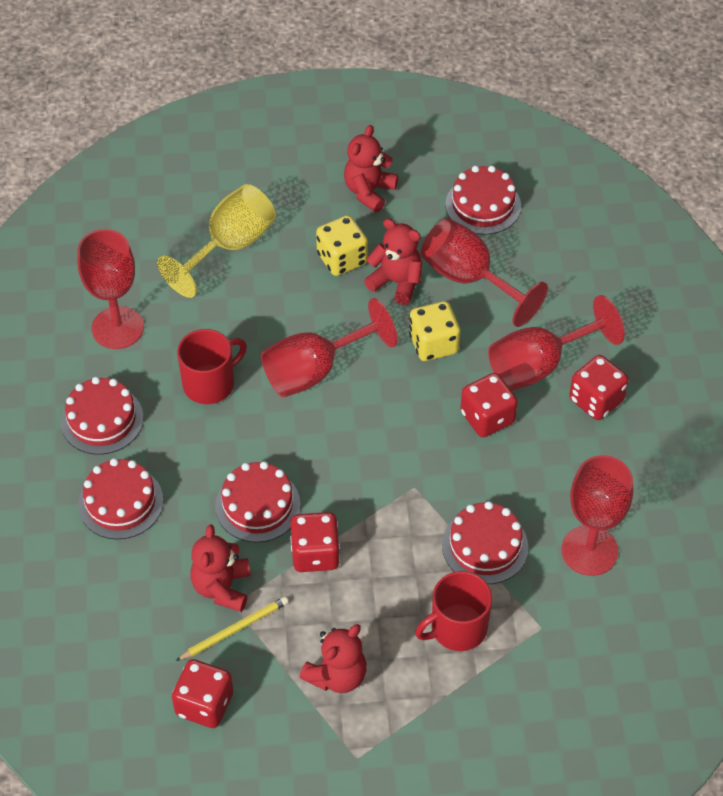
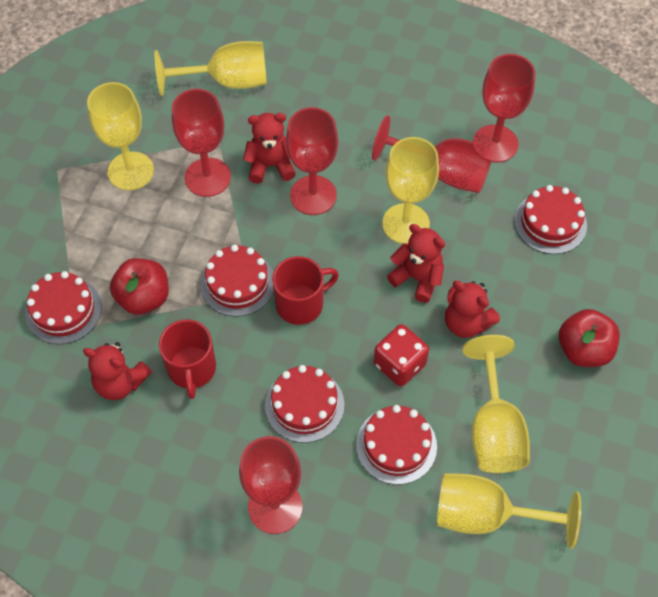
red apple: none = 0 -> [110,258,169,315] [559,309,620,367] = 2
red dice: [172,659,233,728] [290,512,340,572] [460,373,518,437] [569,355,629,420] = 4 -> [374,324,429,386] = 1
yellow dice: [316,215,368,276] [409,301,460,361] = 2 -> none = 0
yellow goblet: [157,184,276,298] = 1 -> [87,82,154,190] [155,41,267,96] [382,137,439,244] [437,473,581,549] [462,335,530,473] = 5
yellow pencil: [176,597,289,661] = 1 -> none = 0

